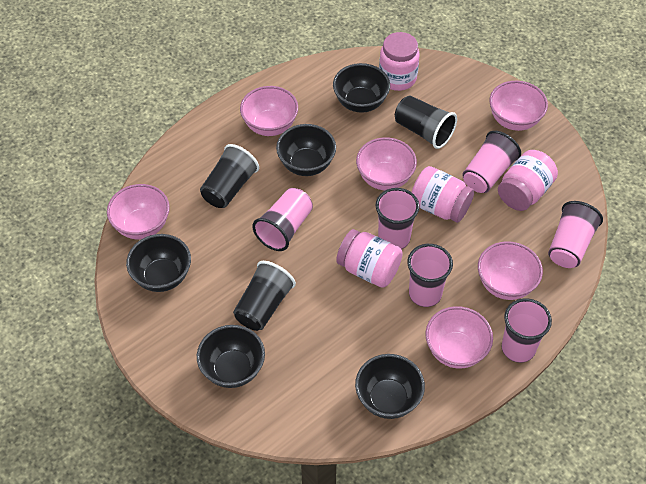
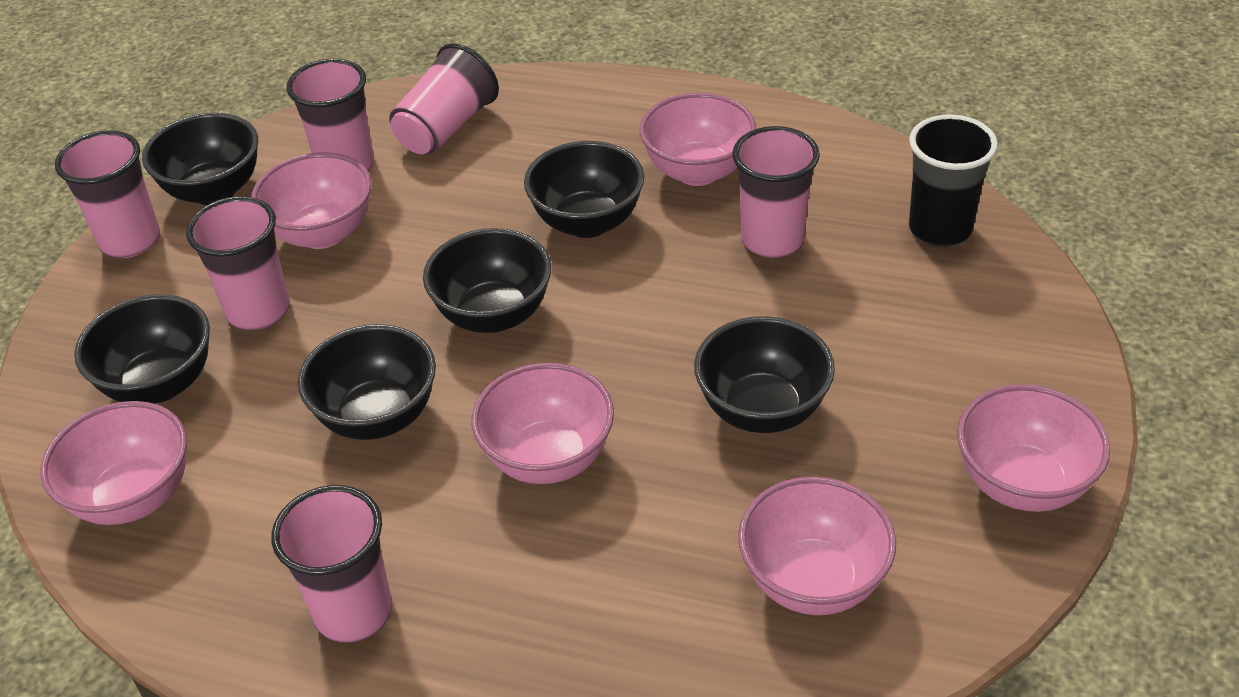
black bowl: [126,234,191,292] [197,325,265,388] [276,124,336,176] [333,63,390,113] [355,354,425,419] = 5 -> [74,294,210,403] [142,113,258,205] [298,324,436,440] [423,228,551,333] [524,141,644,238] [694,316,835,433] = 6
black cup: [200,144,259,208] [233,261,296,331] [395,95,457,149] = 3 -> [909,114,998,247] = 1
pink jar: [336,229,403,288] [379,32,419,91] [412,166,474,223] [498,150,558,211] = 4 -> none = 0

